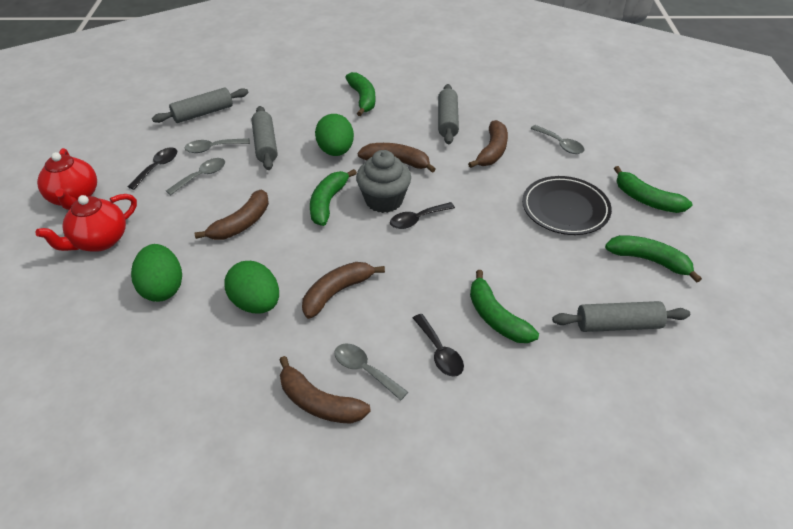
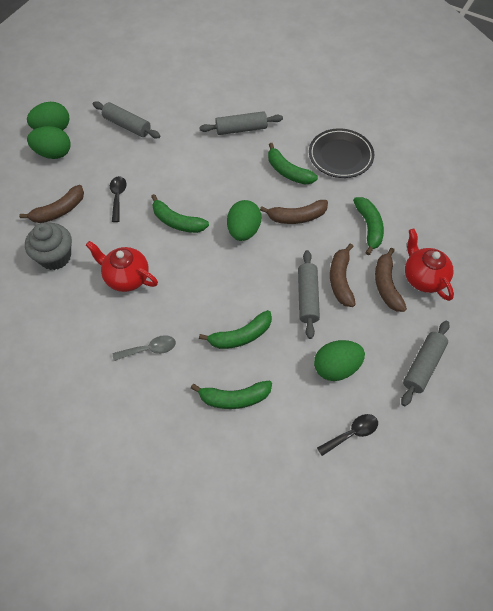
black spoon: [127,147,177,190] [390,202,455,229] [413,314,464,377] = 3 -> [110,176,127,222] [317,414,378,456] = 2
brown banana: [194,189,269,240] [279,356,371,424] [302,262,385,319] [358,143,436,173] [468,120,508,168] = 5 -> [19,185,84,223] [260,200,328,224] [330,243,356,307] [375,248,407,312] = 4
green egg: [131,244,182,302] [224,261,279,313] [315,114,354,156] = 3 -> [27,102,69,130] [27,126,71,159] [227,200,261,241] [314,340,365,381] = 4
grey spoon: [166,158,225,195] [184,138,250,153] [334,344,408,401] [530,125,584,154] = 4 -> [113,335,176,361] = 1

